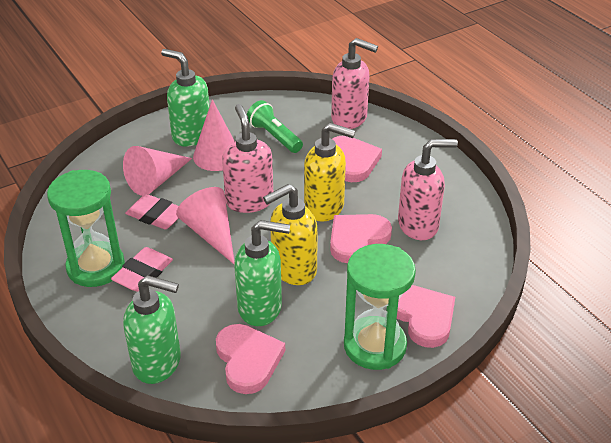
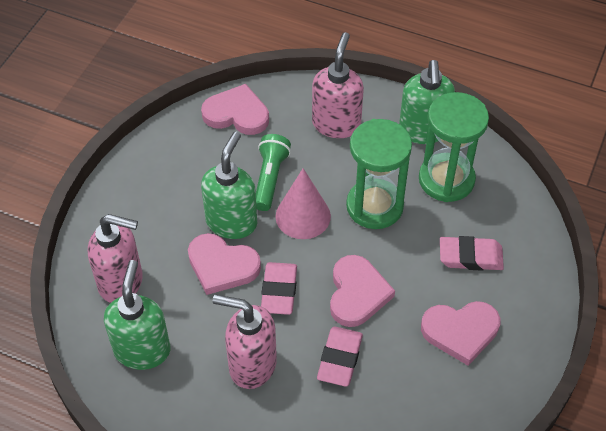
pink cone: [123,146,192,196] [176,187,235,264] [193,99,235,171] = 3 -> [275,168,331,239] = 1
pink eraser: [111,247,173,292] [125,194,179,229] = 2 -> [261,262,297,315] [317,327,363,387] [440,236,504,271] = 3
yellow soap dispenser: [263,184,318,285] [304,123,356,222] = 2 -> none = 0

